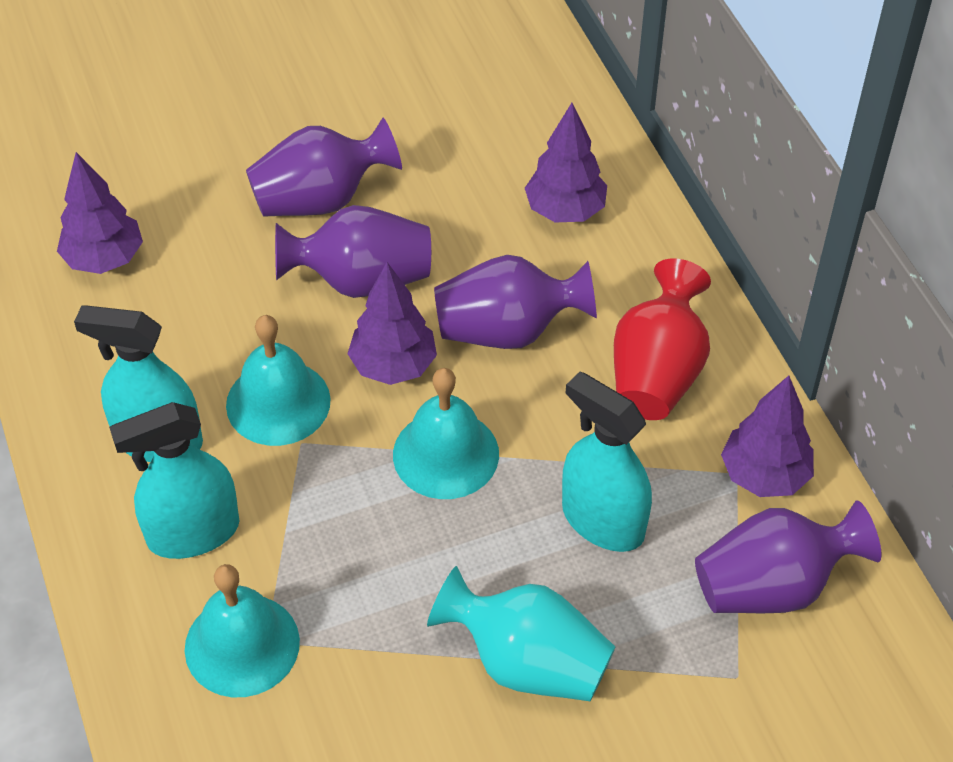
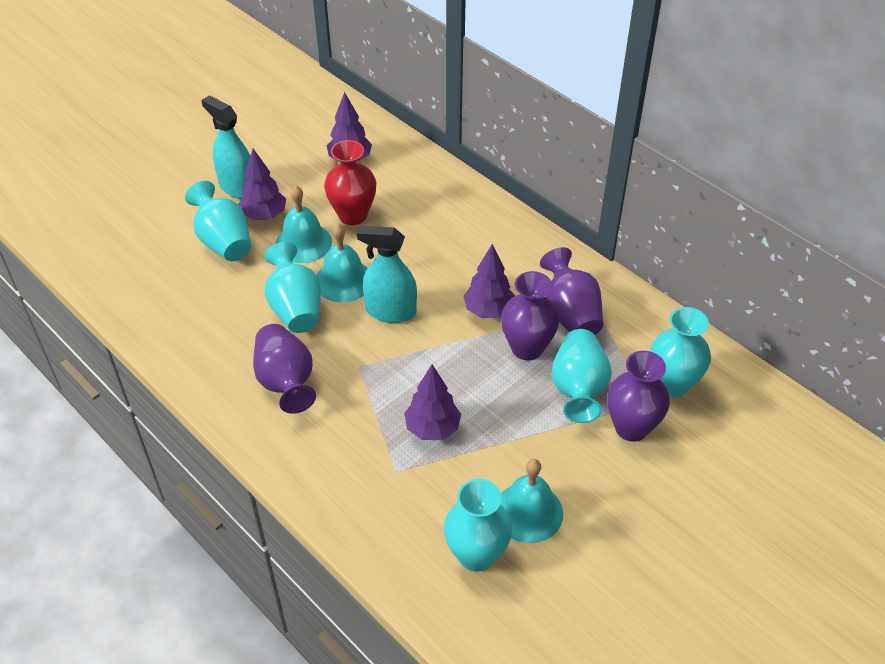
turquoise spray bottle: [74,306,203,462] [109,402,240,559] [562,372,652,552] = 3 -> [201,95,250,199] [357,226,417,323] = 2
turquoise vase: [427,566,615,701] = 1 -> [185,181,251,261] [264,242,321,333] [444,479,512,572] [551,329,612,423] [650,307,711,397] = 5

